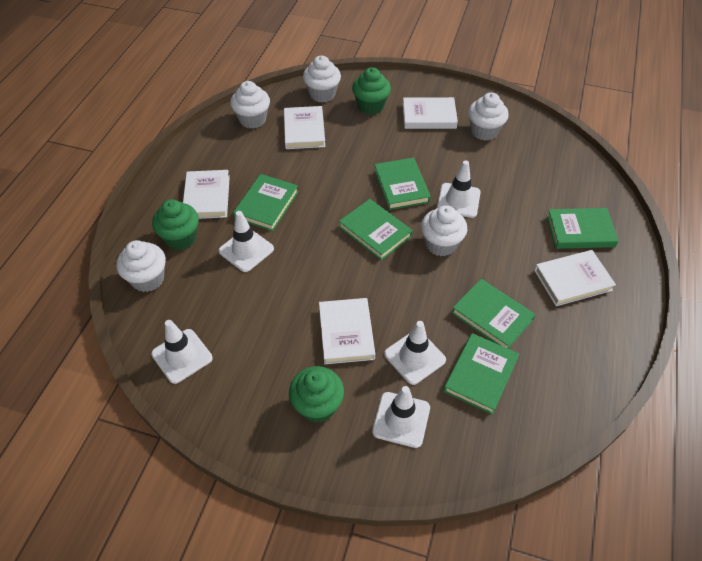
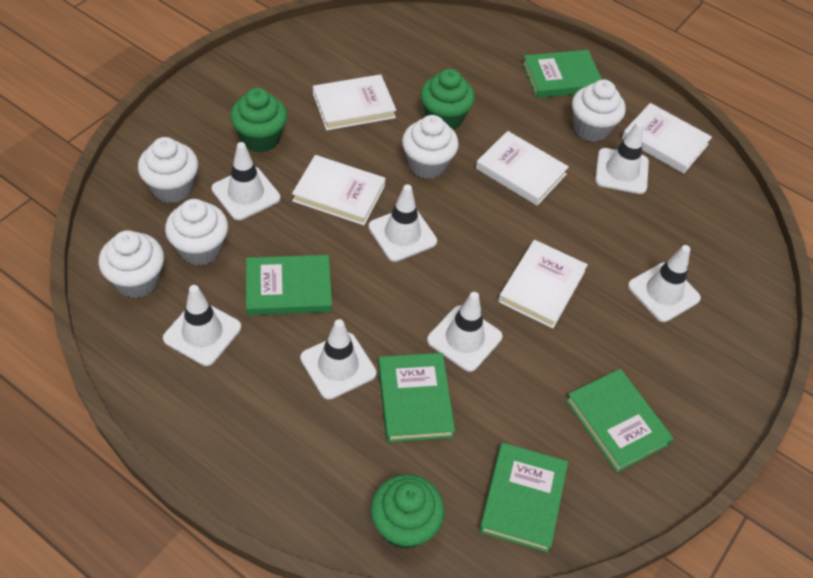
green book: [233,174,299,231] [339,199,413,260] [374,157,431,210] [444,333,519,415] [452,279,536,348] [546,208,619,249] = 6 -> [246,255,332,315] [378,353,455,442] [479,442,568,553] [522,50,602,98] [566,369,674,472] = 5
white traffic cone: [151,320,213,384] [219,211,274,272] [372,386,430,448] [384,321,446,385] [437,160,481,218] = 5 -> [163,285,241,366] [212,142,280,220] [300,319,376,400] [368,184,437,262] [427,292,502,372] [595,122,649,194] [628,245,701,322] = 7

